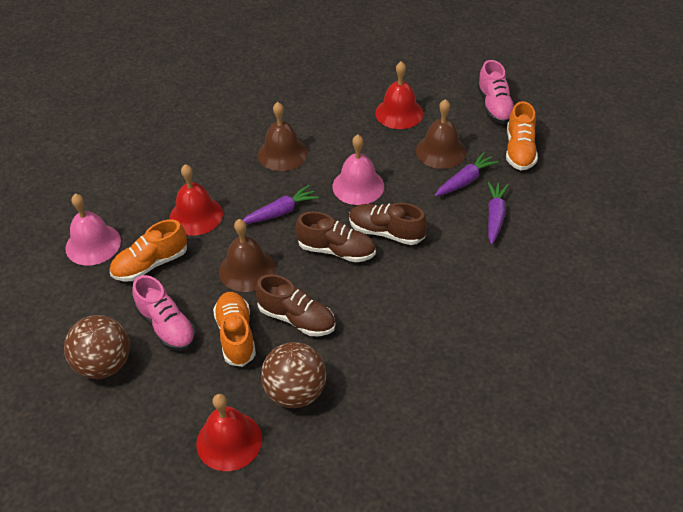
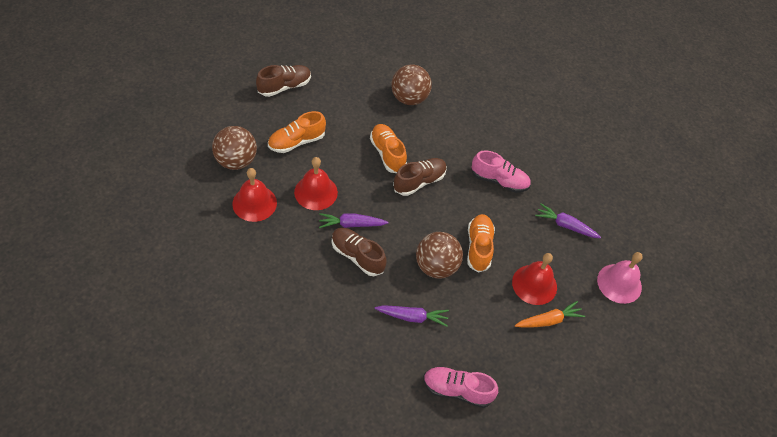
brown ball: [64,315,130,379] [261,342,327,408] = 2 -> [212,126,257,170] [391,64,432,105] [416,232,463,279] = 3
brown bell: [219,219,276,292] [258,102,308,171] [416,99,466,169] = 3 -> none = 0
orange carrot: none = 0 -> [515,301,585,328] = 1
pink bell: [66,194,121,266] [332,135,384,205] = 2 -> [597,252,643,304] = 1

